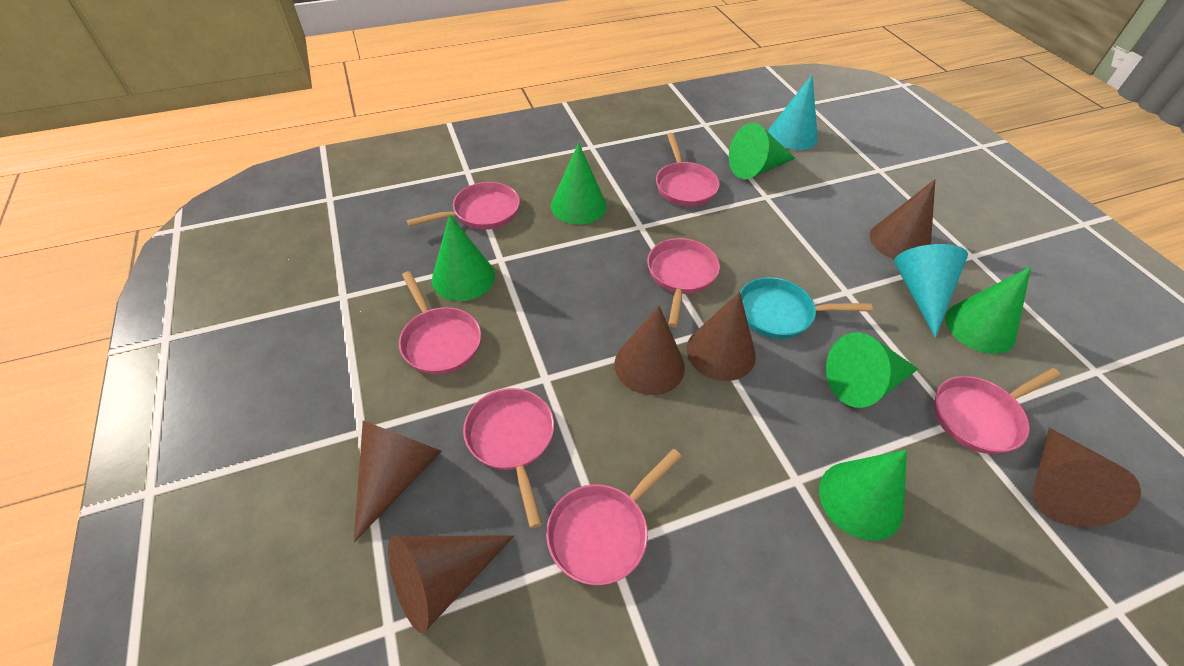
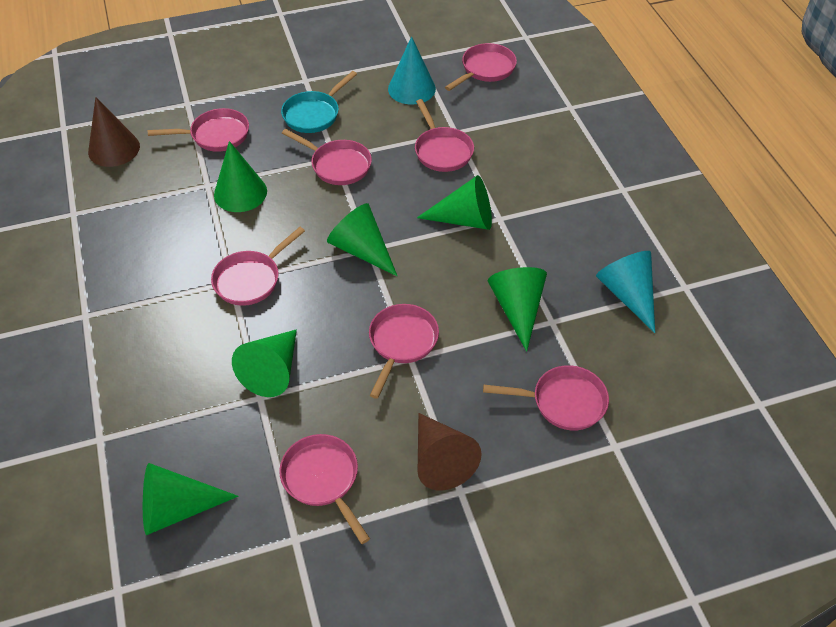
brown cone: [354,420,442,542] [388,535,514,633] [615,306,685,395] [686,292,756,381] [870,179,935,260] [1033,427,1141,527] = 6 -> [88,97,140,167] [418,413,482,490] = 2
pink pan: [399,271,481,375] [406,182,520,230] [463,388,554,528] [546,449,682,585] [647,238,720,328] [656,133,719,207] [934,368,1061,454] = 7 -> [148,108,249,152] [211,227,305,306] [279,434,370,544] [282,129,372,185] [369,304,439,399] [415,99,474,172] [445,43,517,91] [483,365,609,430] = 8

